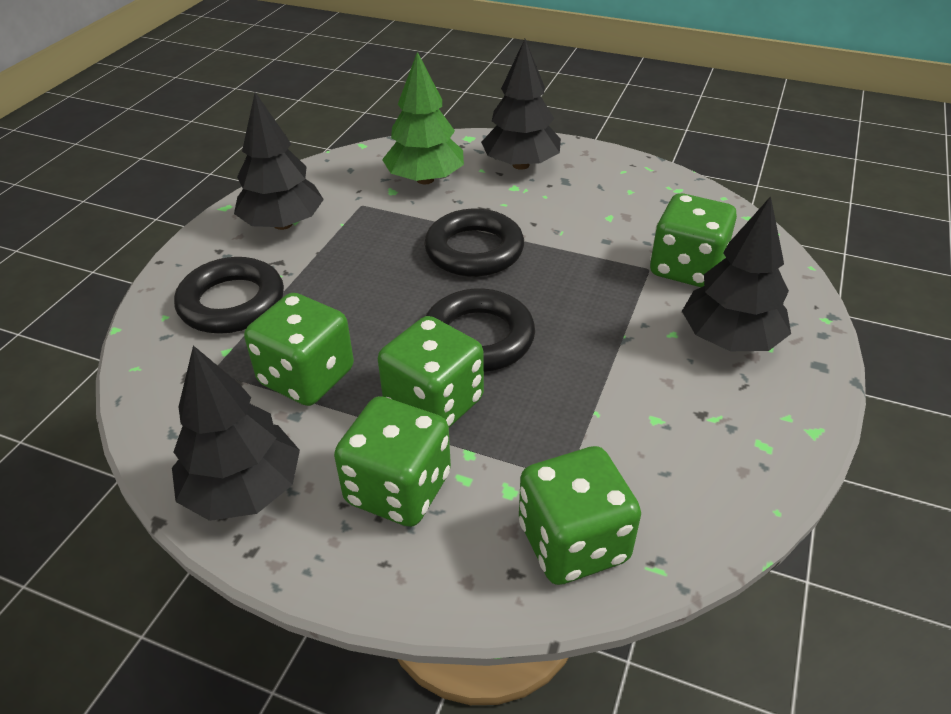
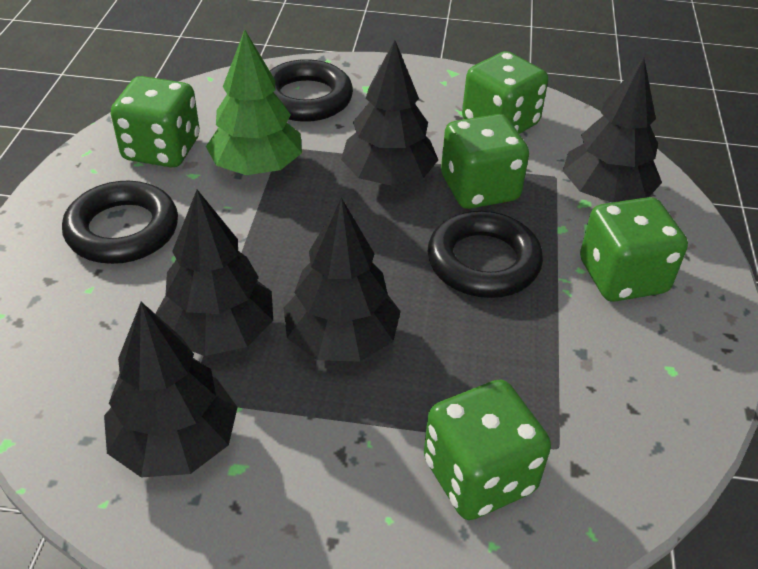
black tree: [172,346,300,521] [234,92,324,230] [481,39,561,170] [682,196,791,351] = 4 -> [104,302,238,478] [155,190,273,356] [284,197,401,362] [341,40,438,186] [563,58,662,203] = 5

